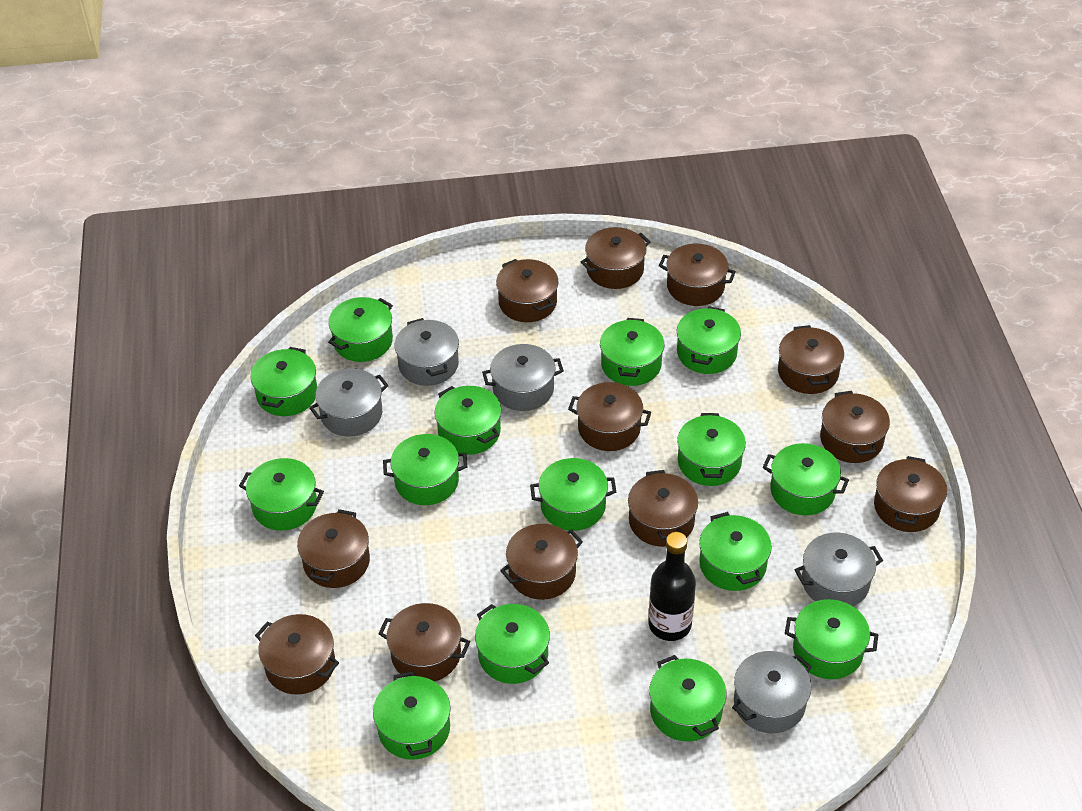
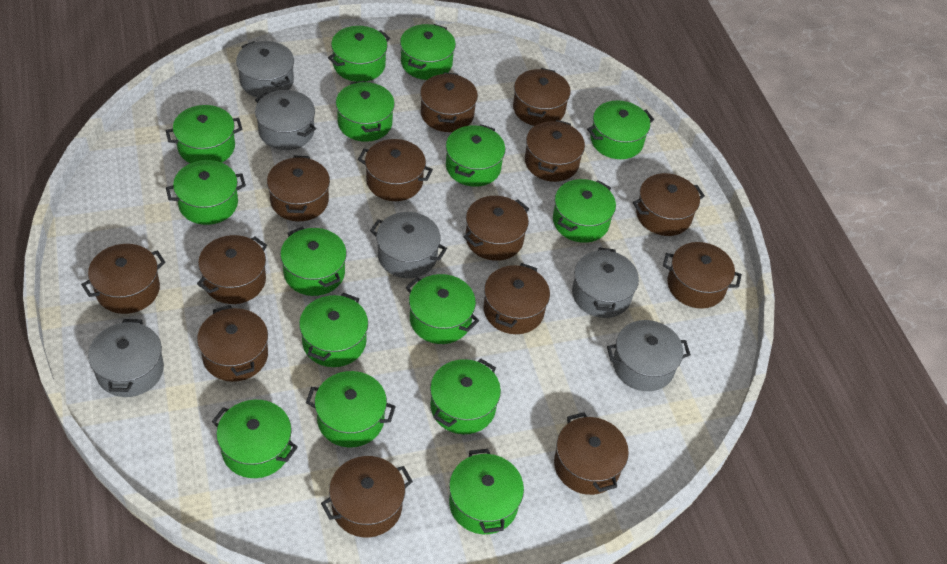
black bottle: [649,532,696,641] = 1 -> none = 0
brown pot: [255,614,339,695] [297,509,370,588] [378,603,470,682] [496,259,558,322] [500,524,583,600] [568,382,651,451] [581,227,650,289] [628,470,698,547] [659,244,736,306] [778,325,844,394] [820,391,890,463] [874,456,947,532] = 12 -> [81,244,166,314] [197,235,267,304] [197,305,268,382] [267,156,330,221] [321,456,413,537] [358,139,433,201] [420,72,478,132] [464,196,529,261] [484,263,550,334] [513,68,571,126] [525,120,585,182] [554,413,629,495] [633,173,705,236] [663,242,742,309] = 14
grey pot: [309,368,389,437] [395,318,459,386] [482,344,564,411] [732,651,812,733] [795,532,883,606] = 5 -> [88,319,164,397] [236,41,294,97] [255,90,316,150] [370,212,447,278] [572,247,639,318] [607,320,691,391] = 6

